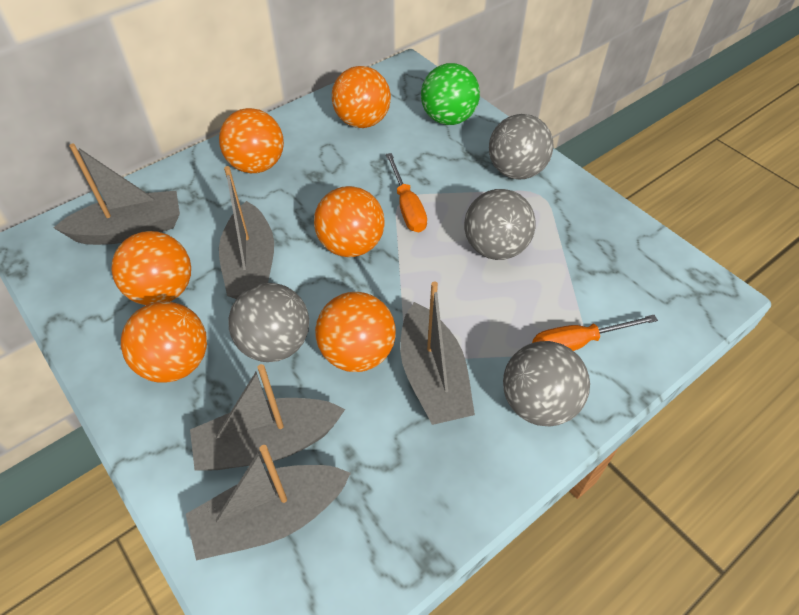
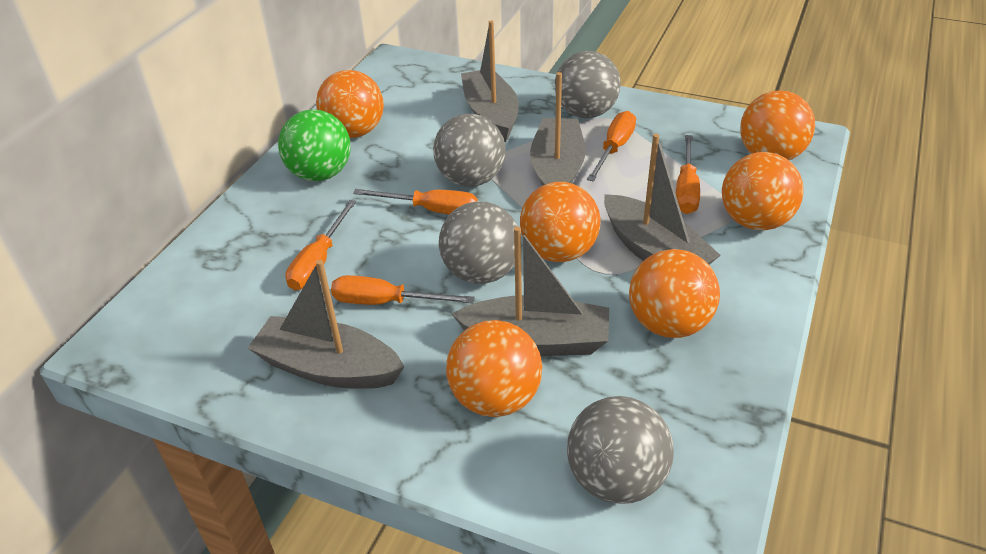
orange screwdriver: [386,153,427,233] [532,315,658,351] = 2 -> [285,200,356,291] [331,275,475,305] [353,189,478,214] [587,111,636,182] [676,135,700,214] = 5

